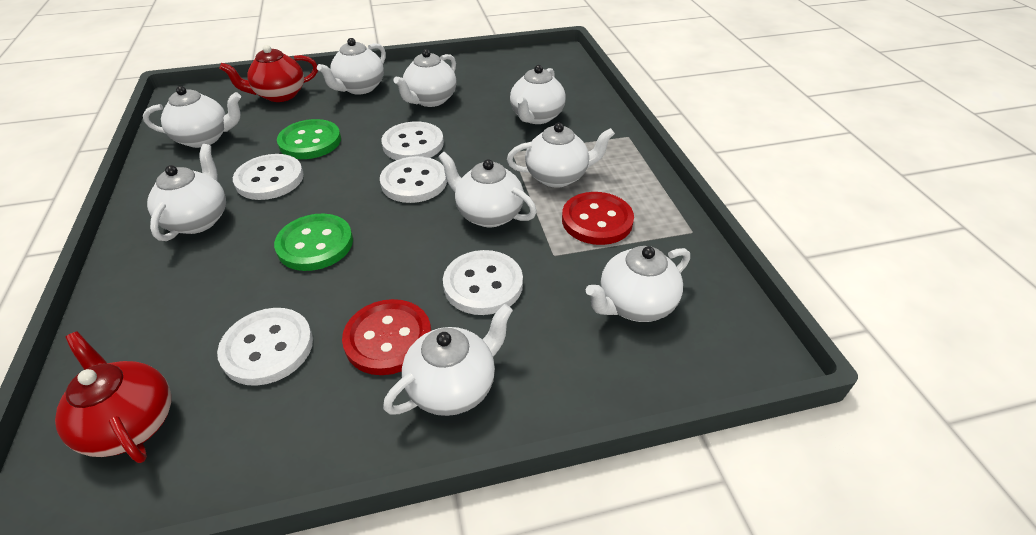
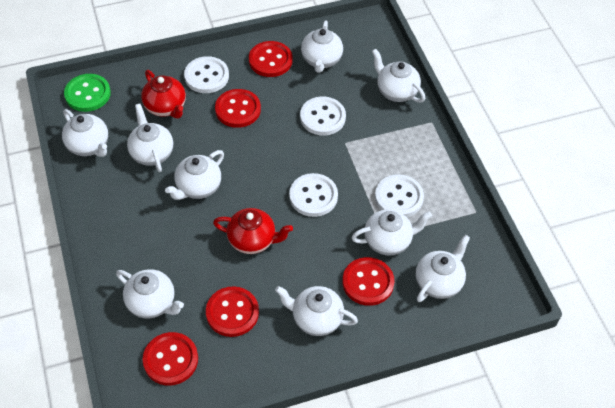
green button: [274,213,353,271] [277,119,341,159] = 2 -> [64,74,111,112] = 1
red button: [342,299,431,375] [562,192,634,245] = 2 -> [143,332,198,386] [206,286,259,337] [215,89,261,128] [249,41,292,77] [342,257,394,306] = 5
white button: [217,308,313,386] [233,154,304,200] [380,156,447,203] [381,121,444,160] [443,250,523,315] = 5 -> [184,56,229,93] [289,173,338,217] [300,96,346,136] [375,174,424,217] = 4

